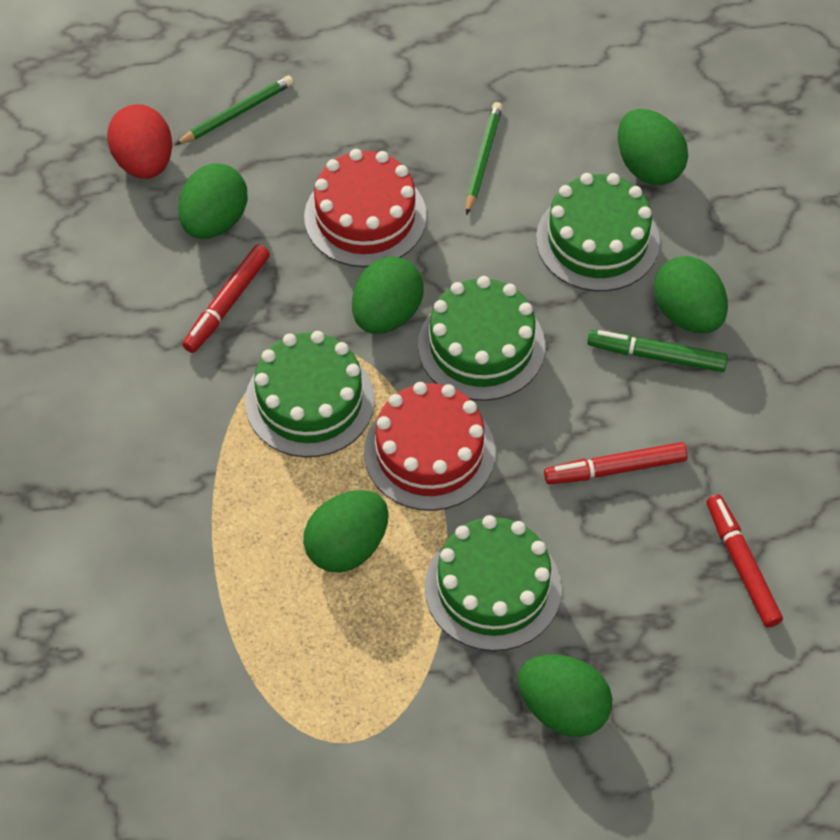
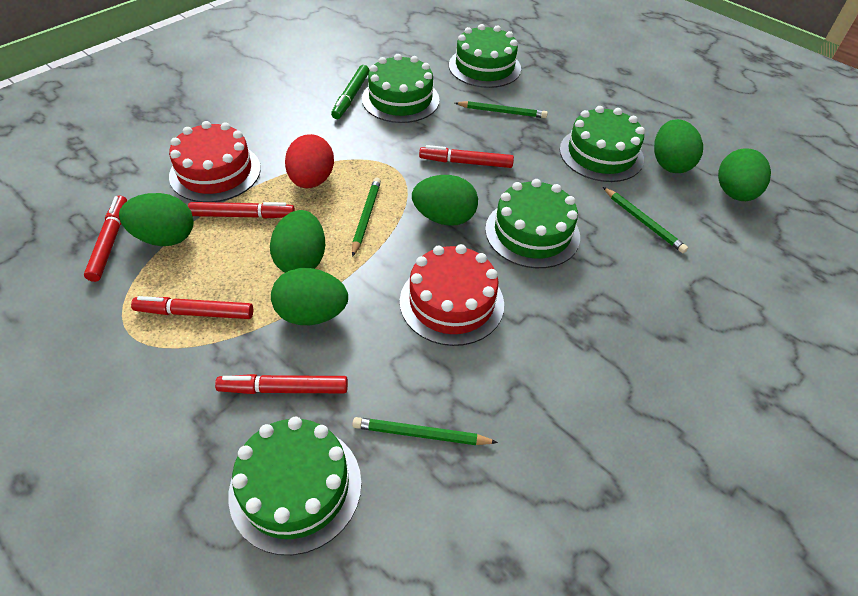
green cake: [245,331,375,457] [418,276,545,401] [425,515,562,651] [536,173,660,291] = 4 -> [228,417,362,555] [362,54,440,123] [449,24,521,88] [485,179,580,268] [560,106,645,182] = 5
green pencil: [175,75,294,145] [466,102,503,215] = 2 -> [352,178,381,257] [352,417,498,445] [455,101,548,118] [603,187,688,253] = 4
red marker: [182,245,270,353] [544,442,688,485] [706,494,783,628] = 3 -> [84,195,127,282] [131,296,253,319] [188,202,295,219] [215,374,348,394] [419,145,514,168] = 5

